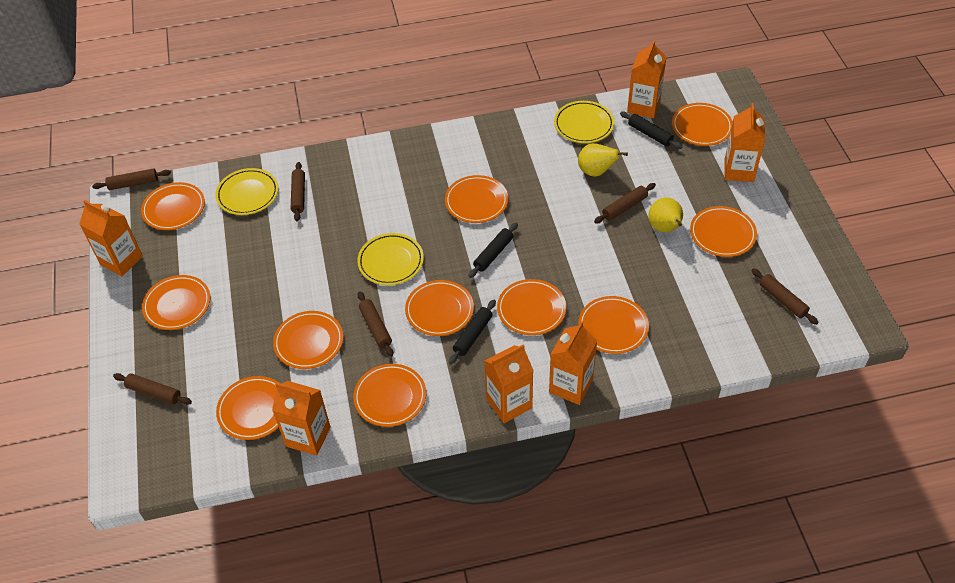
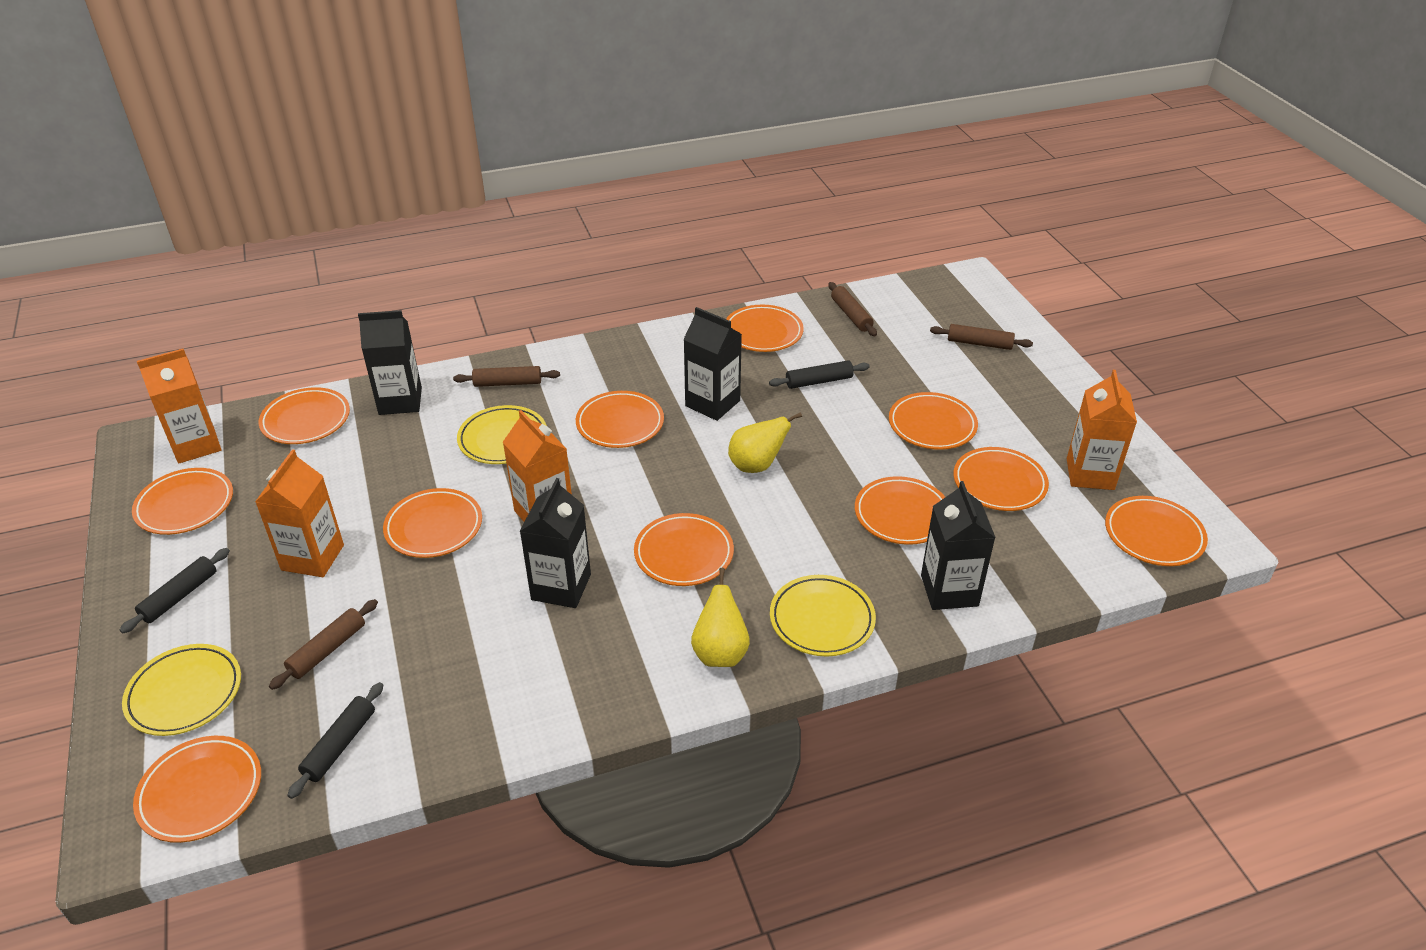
black carton: none = 0 -> [358,310,422,415] [520,478,591,608] [683,307,742,421] [921,481,996,610] = 4
brown rolling pin: [92,168,171,190] [113,373,192,405] [291,162,305,221] [357,291,393,357] [594,183,656,223] [751,268,819,325] = 6 -> [269,599,378,690] [453,366,560,387] [828,282,877,336] [930,324,1033,350] = 4
orange carton: [79,200,143,276] [272,381,331,456] [484,344,534,423] [549,321,597,405] [627,40,667,118] [724,103,765,182] = 6 -> [137,348,221,463] [255,449,344,577] [503,410,572,522] [1067,370,1137,490] = 4

